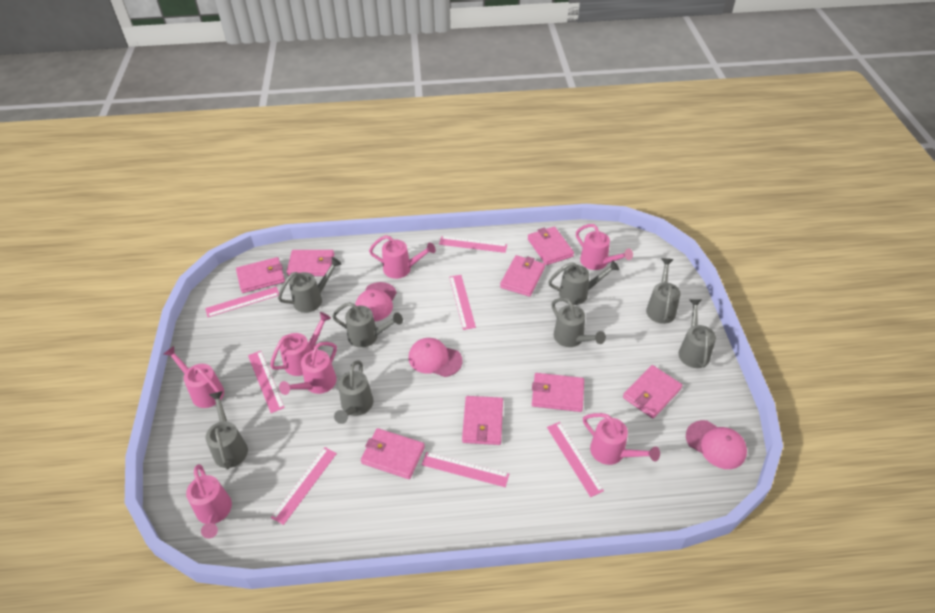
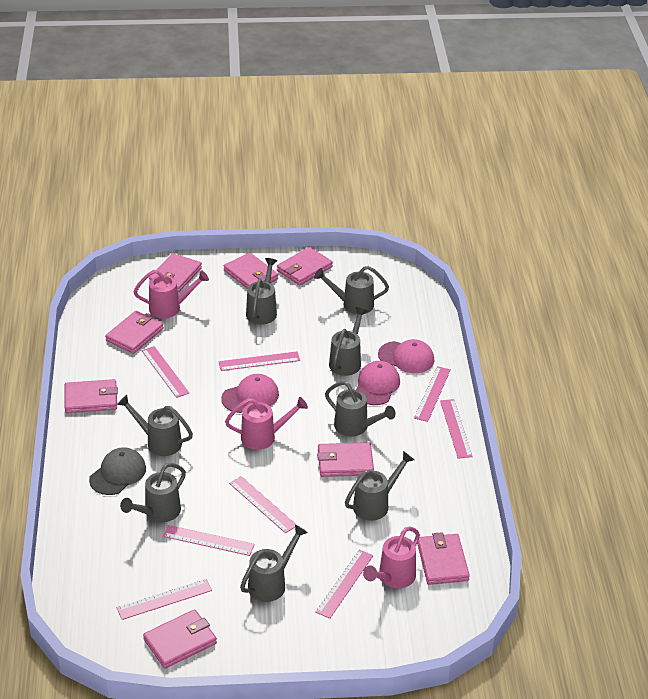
grey cap: none = 0 -> [89,447,146,495] = 1
pink ruler: [205,287,279,317] [248,351,285,413] [271,447,337,525] [422,452,509,487] [439,236,507,253] [449,275,476,330] [547,422,604,497] = 7 -> [117,579,212,620] [142,346,189,398] [163,525,255,556] [218,351,300,371] [229,476,298,533] [315,550,373,619] [414,366,451,422] [440,399,473,459] = 8
pink watering can: [164,346,224,408] [186,464,232,538] [270,312,331,376] [279,342,337,395] [369,235,436,279] [576,224,633,270] [583,413,660,465] = 7 -> [133,270,209,318] [225,397,308,450] [363,526,420,588] = 3

